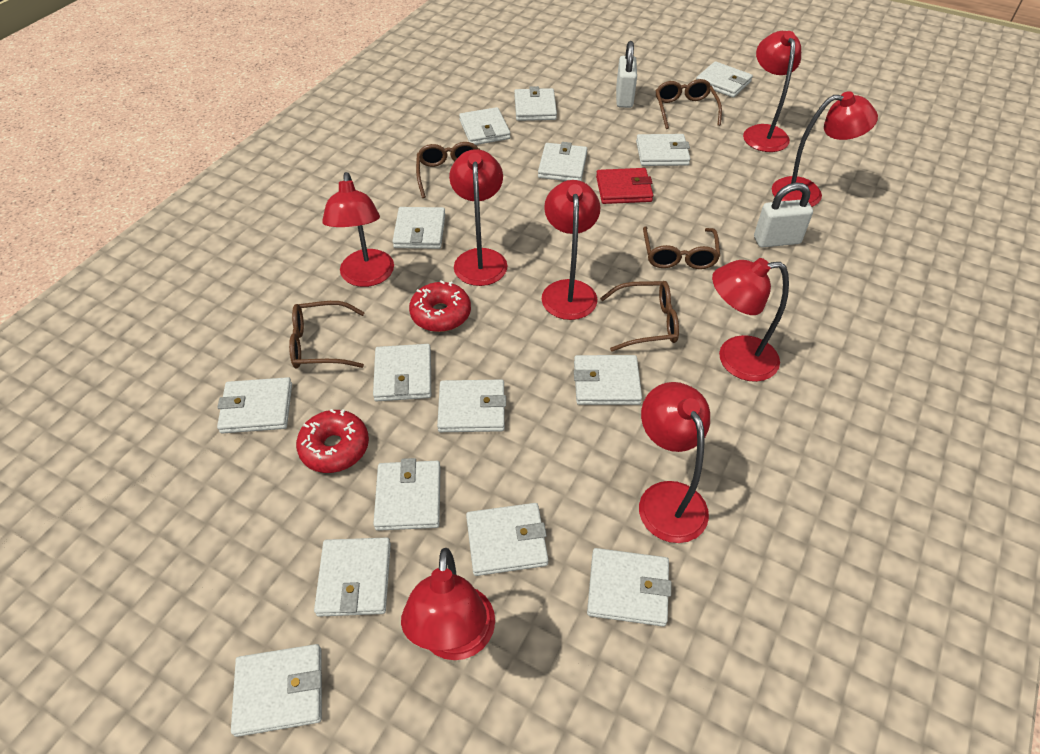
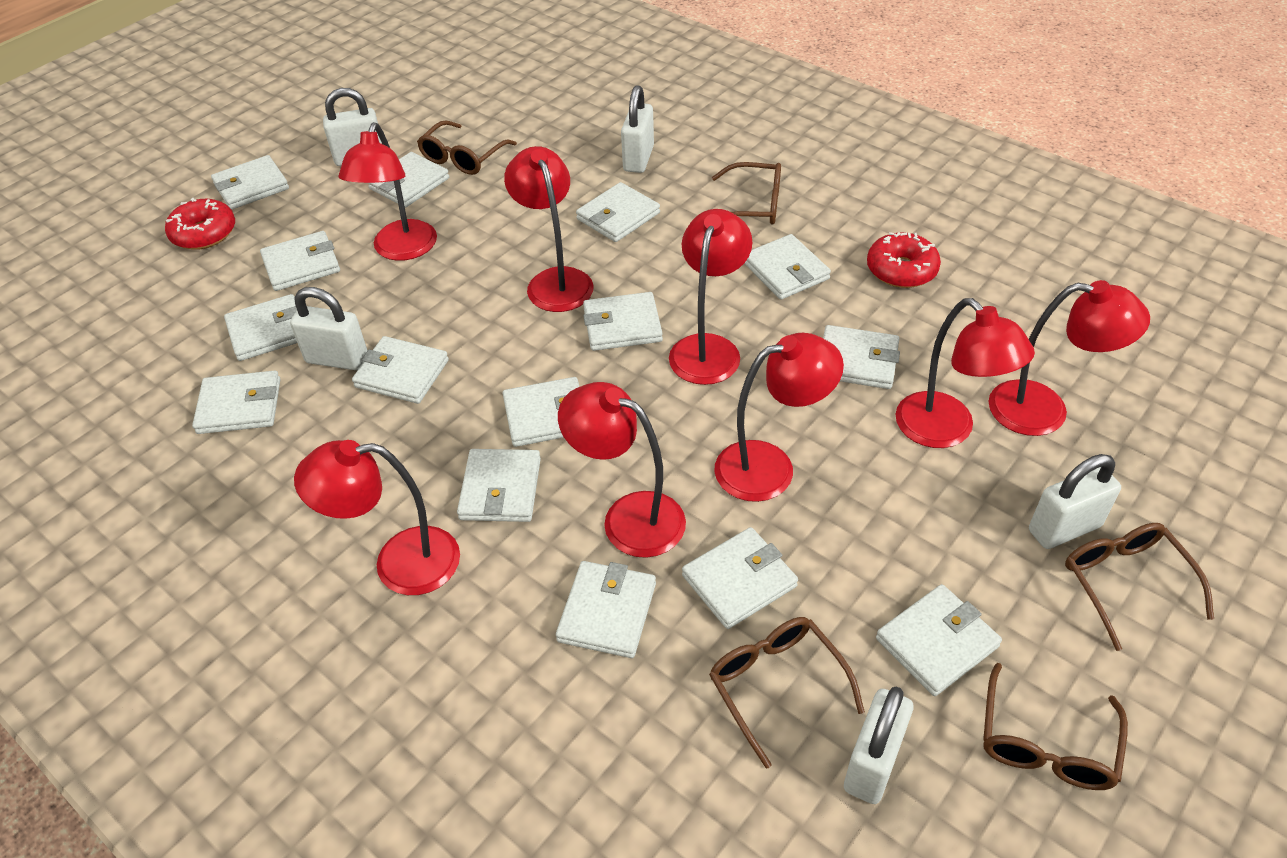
red wallet: [596,168,653,204] = 1 -> none = 0
white padlock: [616,41,637,108] [754,183,813,248] = 2 -> [290,287,368,370] [323,88,382,166] [621,85,654,173] [844,686,913,804] [1029,454,1121,549] = 5

